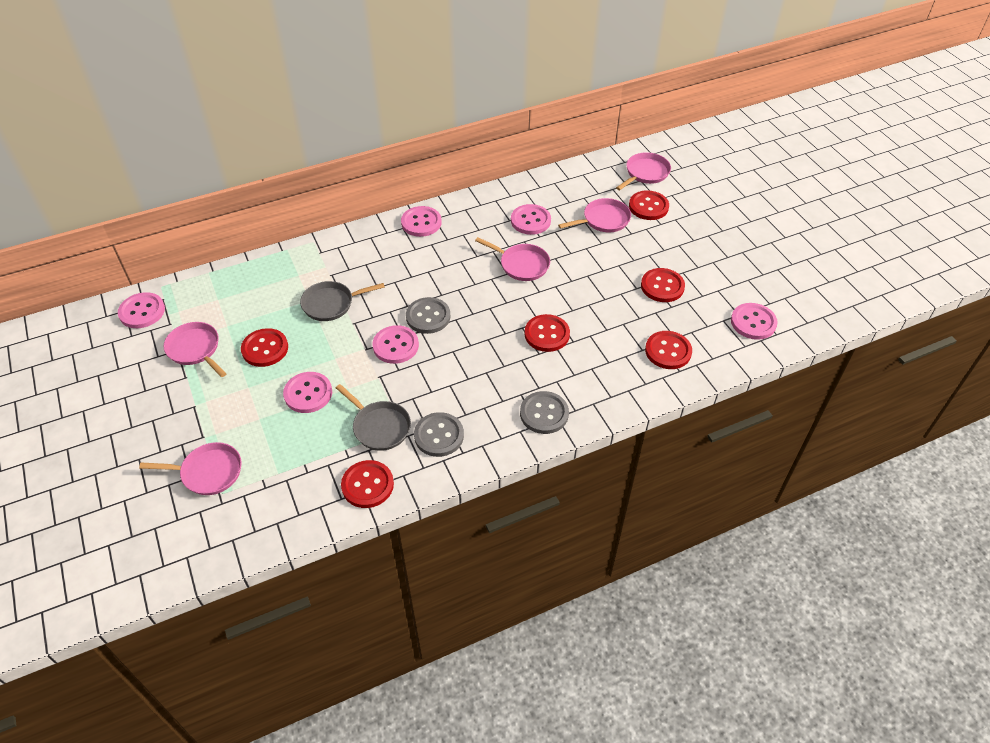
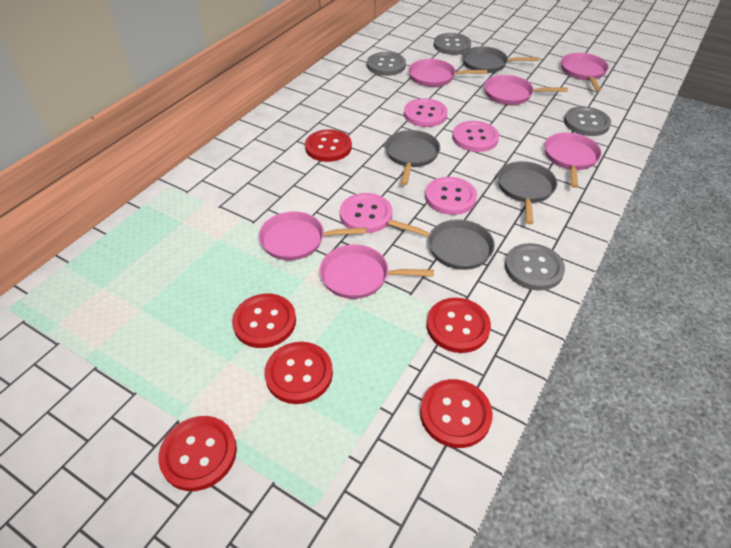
grey button: [406,297,451,334] [414,412,464,457] [520,391,569,434] = 3 -> [367,52,406,76] [434,33,471,55] [505,243,565,290] [564,107,611,136] = 4
grey pan: [300,281,385,321] [336,384,411,451] = 2 -> [385,130,440,185] [388,219,495,270] [462,46,539,73] [497,161,557,225] = 4
pink button: [118,292,165,328] [283,372,332,413] [372,325,419,364] [401,206,441,237] [511,204,551,235] [731,303,778,340] = 6 -> [340,193,392,233] [404,98,448,127] [425,177,477,215] [452,121,499,152] = 4
pink pan: [139,442,242,495] [163,322,227,377] [475,237,550,281] [558,198,631,232] [616,152,671,190] = 5 -> [259,211,366,261] [320,245,434,299] [409,59,487,87] [484,75,568,105] [544,133,602,188] [561,53,609,91] = 6

